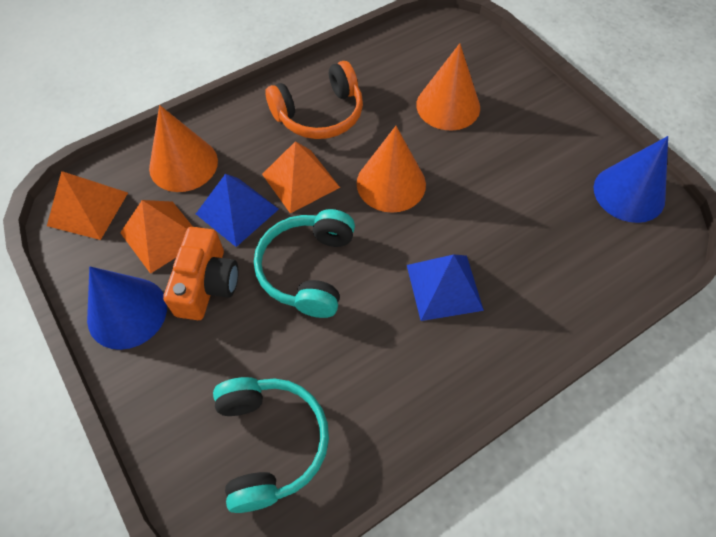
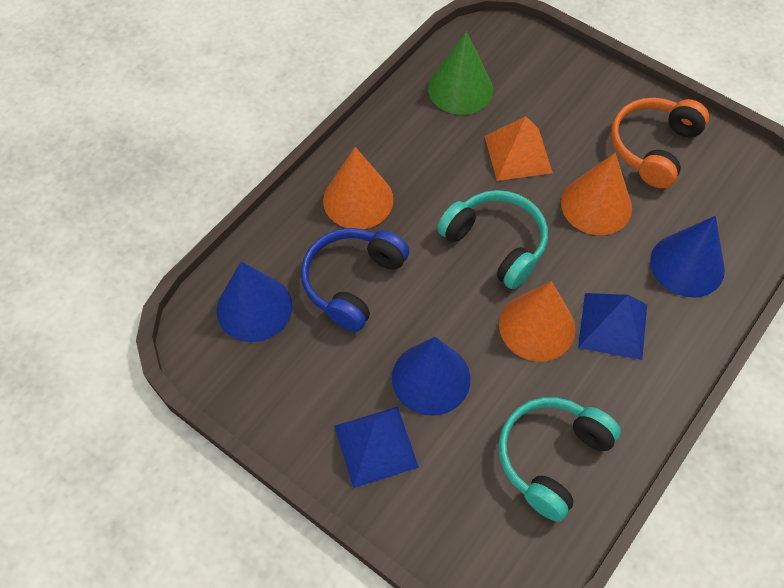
blue cone: [87,266,167,350] [594,136,668,223] = 2 -> [217,261,292,342] [392,337,470,416] [650,216,725,298] = 3
blue headphones: none = 0 -> [301,228,409,332] = 1
green cone: none = 0 -> [428,31,493,115] = 1
orange camera: [163,227,239,320] = 1 -> none = 0
orange pyramid: [47,171,128,240] [120,200,193,274] [262,141,340,214] = 3 -> [485,116,553,181] = 1

